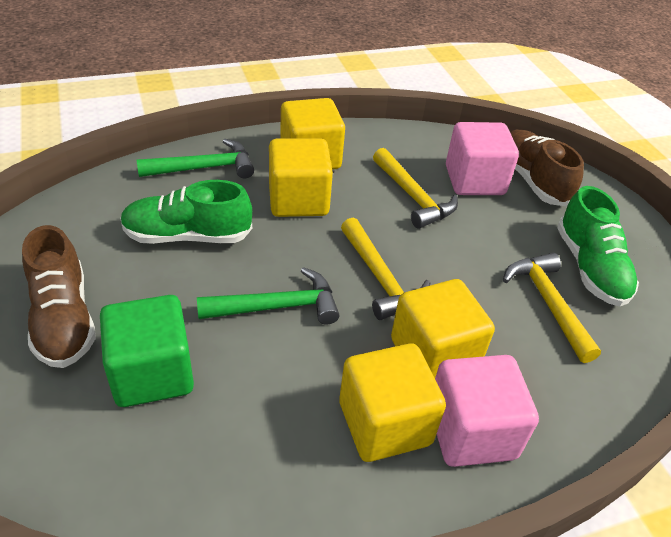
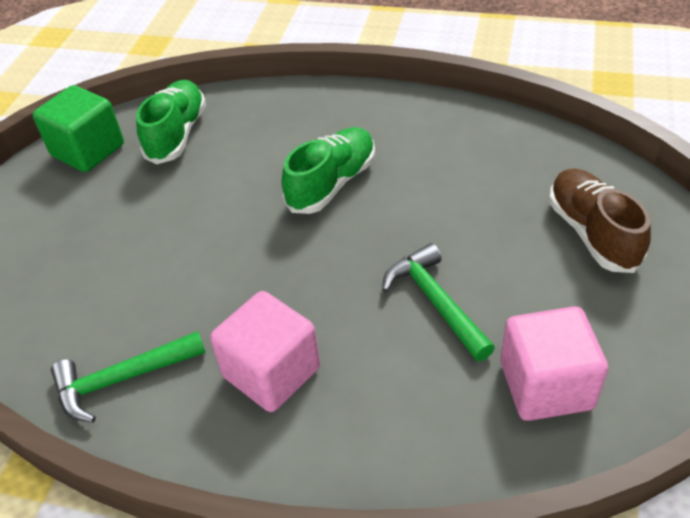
brown shoe: [22,225,96,368] [510,129,584,206] = 2 -> [549,169,651,273] = 1
yellow cube: [269,138,333,217] [280,98,345,170] [339,344,446,462] [391,279,495,378] = 4 -> none = 0
yellow hammer: [341,218,430,320] [373,148,458,229] [503,253,601,363] = 3 -> none = 0

